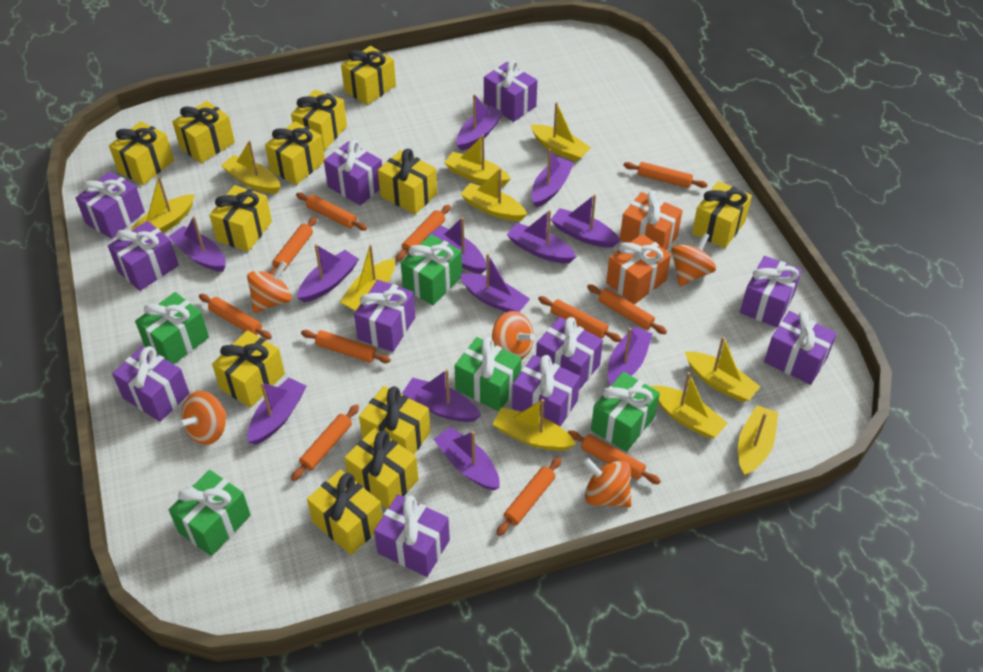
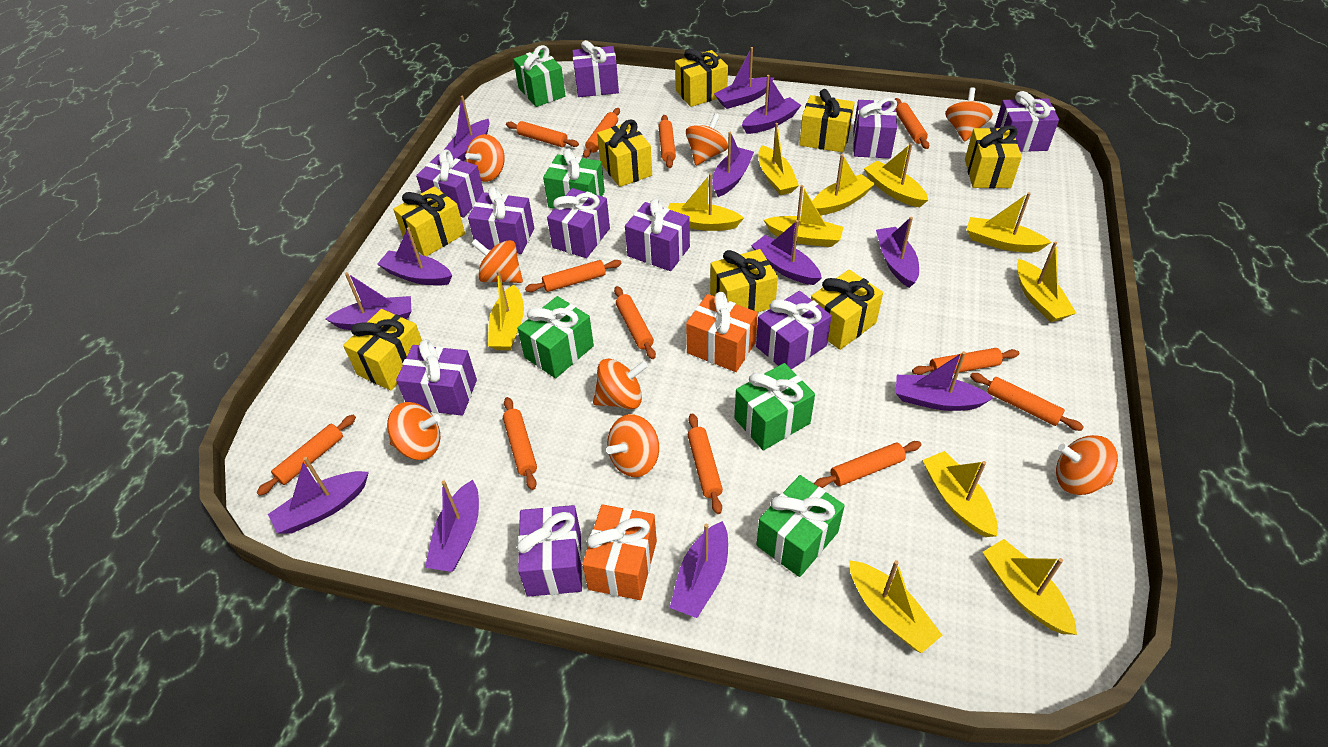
orange rolling pin: [199,294,272,339] [269,216,317,275] [291,404,359,481] [296,193,367,231] [301,330,391,363] [395,205,451,261] [496,457,562,536] [538,296,621,342] [567,430,661,484] [587,284,667,334] [623,162,708,188] = 11 -> [257,415,356,496] [503,397,537,490] [506,121,579,147] [525,260,622,292] [583,108,620,158] [614,286,656,359] [659,115,676,168] [688,413,723,514] [814,441,921,488] [895,98,929,149] [912,348,1019,375] [970,373,1084,431] = 12
orange spinning top: [178,391,227,445] [247,261,292,313] [492,311,535,360] [583,458,631,508] [672,233,716,286] = 5 -> [387,402,441,460] [465,134,505,182] [471,239,523,283] [593,359,648,409] [606,414,659,477] [686,113,728,166] [945,87,993,142] [1056,435,1118,495] = 8
purple gift: [76,172,145,239] [108,221,179,291] [112,346,190,422] [324,140,382,206] [354,280,415,352] [374,494,450,577] [484,60,537,122] [512,355,580,427] [536,317,603,390] [740,256,802,328] [764,311,837,385] = 11 -> [396,339,477,416] [416,150,484,217] [468,186,534,254] [517,505,582,597] [547,188,610,258] [573,40,619,97] [625,198,690,271] [756,291,832,370] [853,97,897,158] [995,91,1059,152] = 10
yellow boat: [131,176,195,233] [221,140,280,194] [339,245,395,311] [444,135,511,186] [460,168,527,221] [493,399,576,451] [531,102,591,162] [651,372,728,438] [685,336,761,402] [738,405,778,476] = 10 -> [488,270,524,350] [668,173,744,231] [759,123,799,195] [764,185,844,247] [812,154,875,215] [849,560,943,653] [864,143,928,207] [922,451,998,537] [966,192,1051,252] [983,539,1077,635] [1017,241,1076,322] = 11
yellow gift: [109,121,174,185] [172,101,235,163] [209,185,272,252] [212,330,285,408] [265,121,325,185] [291,90,347,151] [307,469,383,555] [341,46,396,105] [344,428,419,509] [359,386,430,454] [378,149,437,214] [692,181,752,248] = 12 -> [343,309,422,391] [393,186,465,256] [597,119,652,187] [675,48,728,107] [710,249,778,312] [799,89,855,153] [811,270,883,350] [965,125,1022,188] = 8

